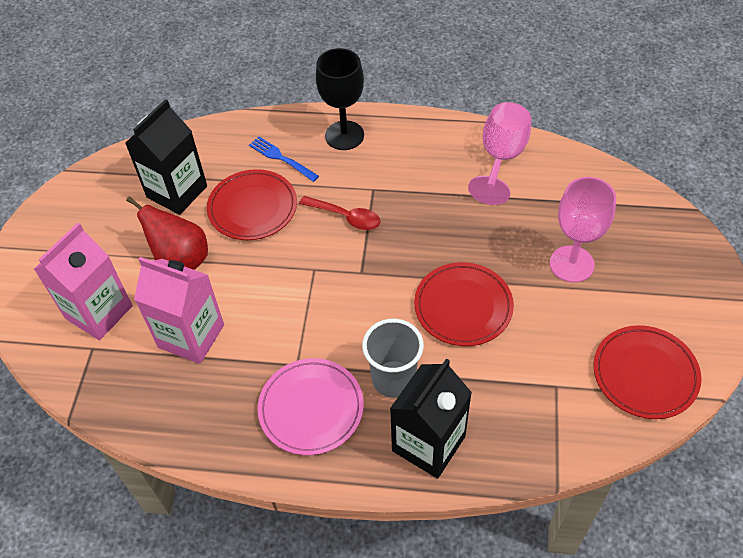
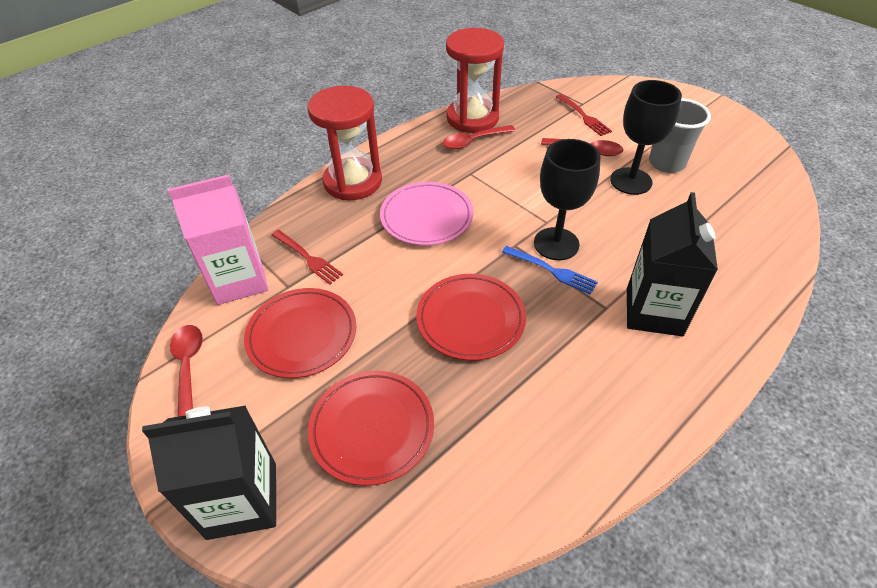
black goblet: [316,48,364,150] = 1 -> [534,139,601,260] [610,80,682,195] = 2
pink carton: [34,223,132,340] [134,257,224,364] = 2 -> [168,175,269,305] = 1
pink goblet: [468,102,532,205] [550,177,616,283] = 2 -> none = 0
red fork: none = 0 -> [271,230,343,284] [556,94,612,136] = 2
red hourglass: none = 0 -> [308,86,382,200] [446,28,504,133] = 2
red pear: [126,196,208,270] = 1 -> none = 0
red spoon: [299,196,380,230] = 1 -> [170,325,203,417] [443,125,516,149] [541,138,623,156] = 3

